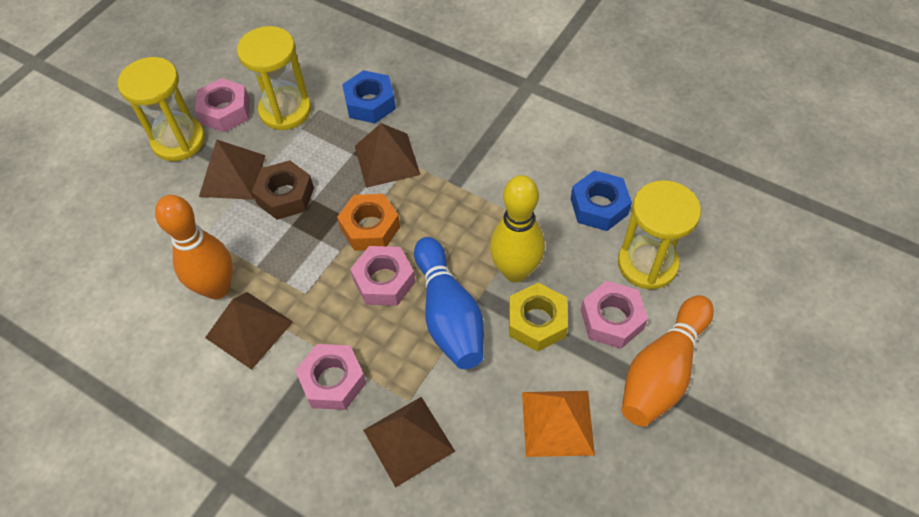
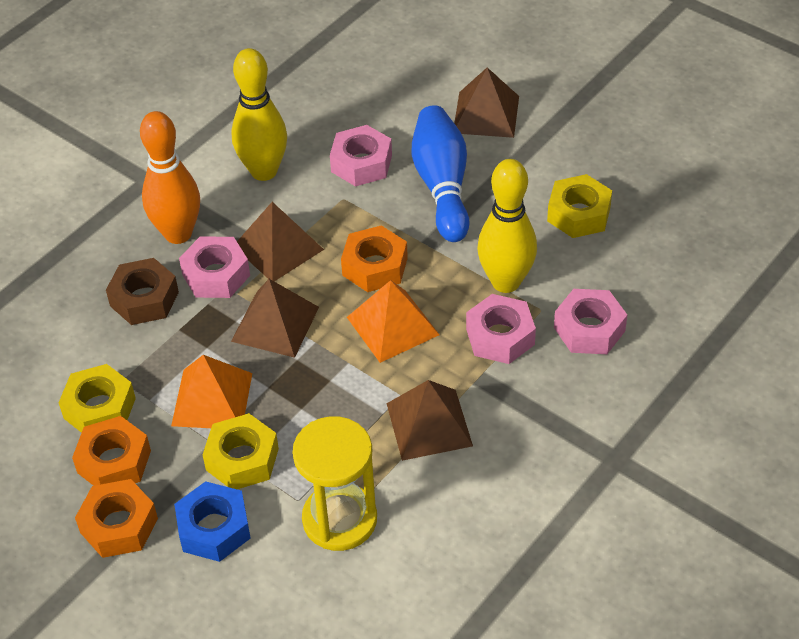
blue nut: [342,70,396,123] [571,170,632,231] = 2 -> [174,481,251,562] = 1
orange bowling pin: [155,195,233,299] [622,295,714,426] = 2 -> [140,111,200,244] = 1
orange nut: [337,194,400,251] = 1 -> [72,416,151,486] [75,479,158,558] [341,225,408,292] = 3
orange pyramid: [522,391,595,457] = 1 -> [171,355,252,428] [347,280,440,363] = 2
yellow bowling pin: [490,175,545,282] = 1 -> [231,48,287,181] [477,159,537,293] = 2
yellow hourglass: [118,57,205,161] [237,26,311,130] [618,180,701,290] = 3 -> [293,416,377,551] = 1
yellow nut: [509,283,568,352] = 1 -> [59,364,136,433] [203,413,279,489] [547,174,612,238] = 3

